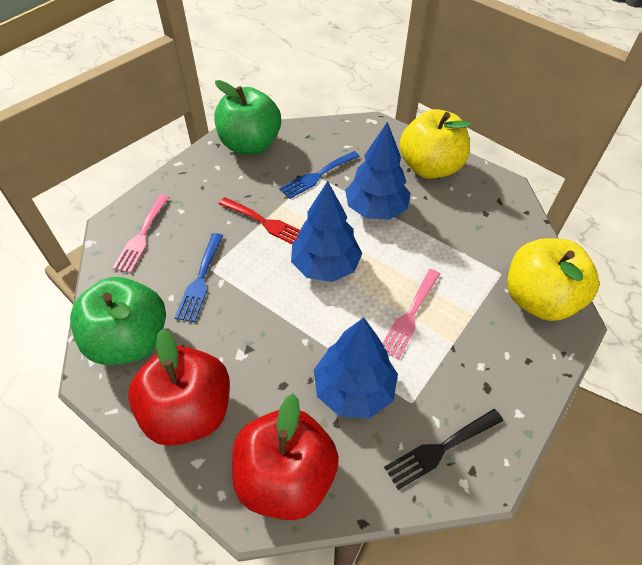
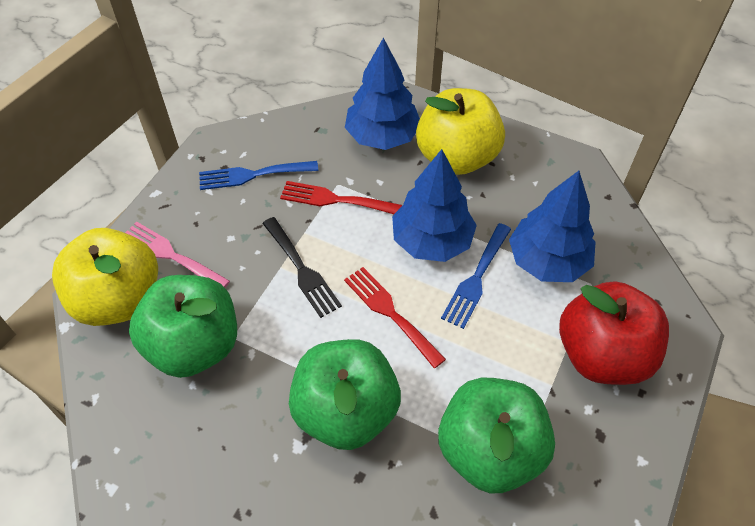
green apple: [70,277,166,365] [215,80,281,155] = 2 -> [129,275,237,378] [289,339,401,450] [438,378,555,494] = 3
pink fork: [112,194,169,273] [382,269,440,360] = 2 -> [125,221,230,288] = 1
red apple: [128,329,230,446] [232,394,339,520] = 2 -> [559,281,669,385] = 1
red fork: [219,197,300,244] = 1 -> [280,181,402,214] [344,267,446,368] = 2

